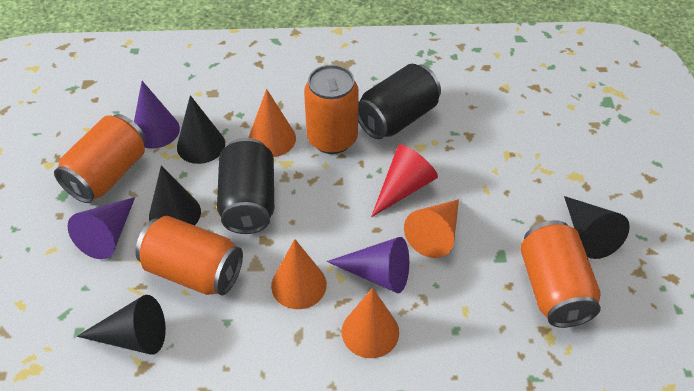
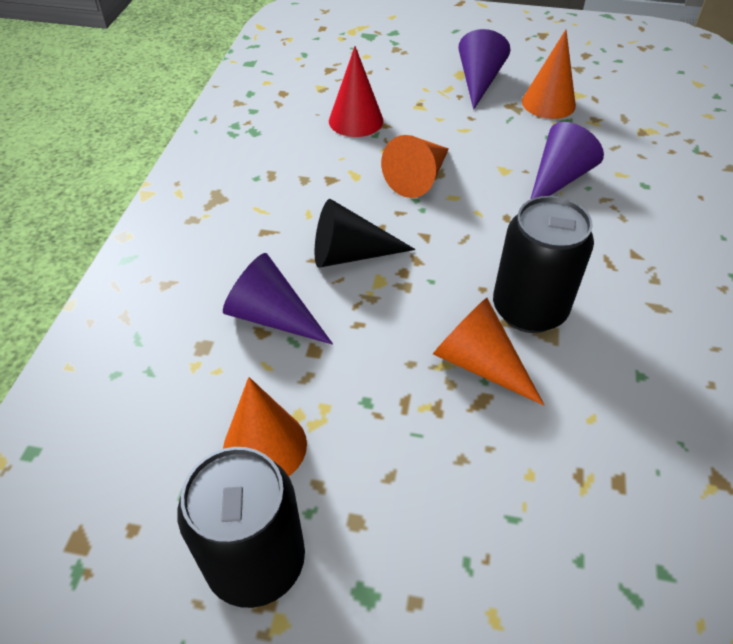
black cone: [77,295,166,355] [149,166,201,226] [177,95,225,164] [564,196,630,259] = 4 -> [315,199,416,268] = 1
orange can: [54,114,146,203] [135,216,243,296] [304,65,359,154] [520,220,601,328] = 4 -> none = 0

